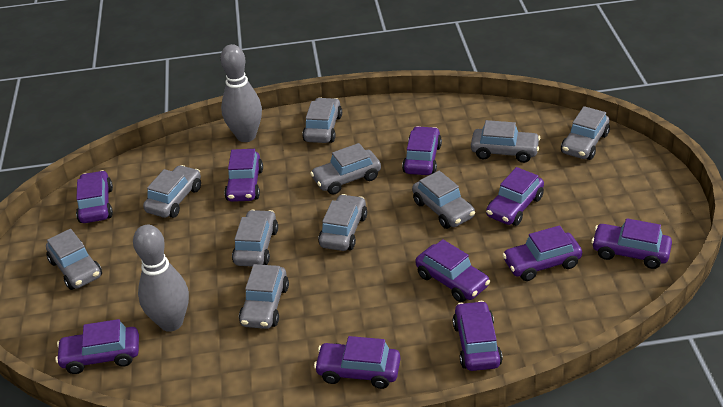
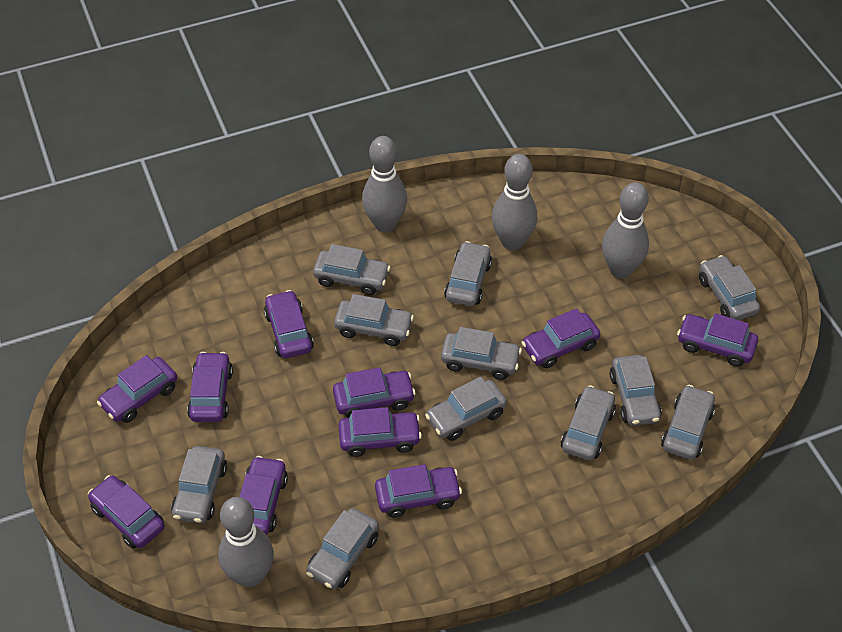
grey bowling pin: [133,225,189,332] [220,44,262,142] = 2 -> [218,497,274,588] [362,136,407,232] [492,154,537,250] [602,182,649,279] = 4
grey car: [46,229,102,290] [143,165,201,218] [232,210,278,267] [239,264,289,329] [302,97,342,143] [310,143,381,195] [318,194,367,251] [412,171,475,229] [471,120,541,163] [561,106,610,160] = 10 -> [171,446,227,524] [306,508,379,589] [313,244,391,295] [334,294,414,346] [425,377,507,441] [441,327,522,380] [444,241,492,306] [561,385,616,460] [610,355,662,426] [661,385,715,460] [699,255,760,320] = 11

